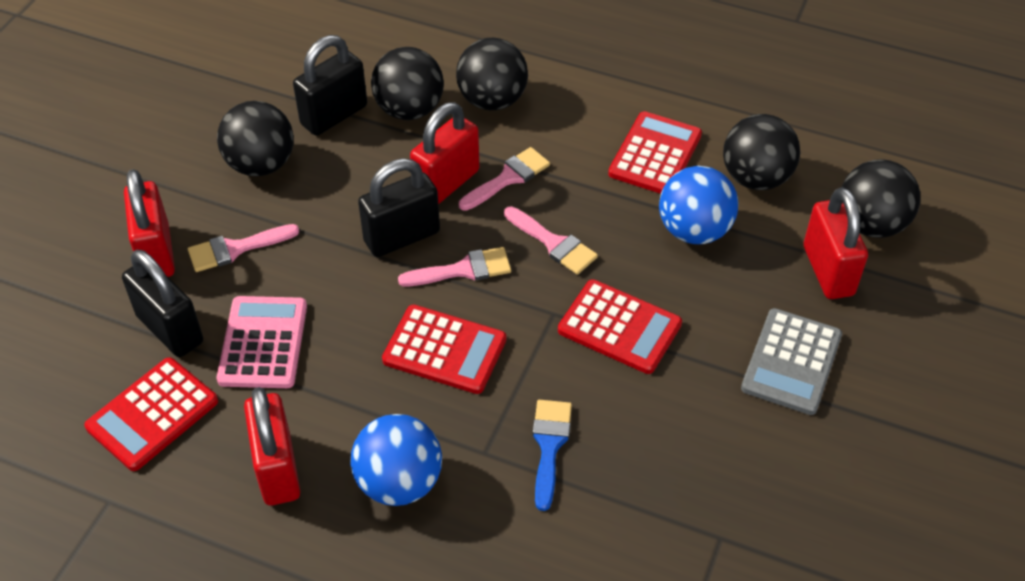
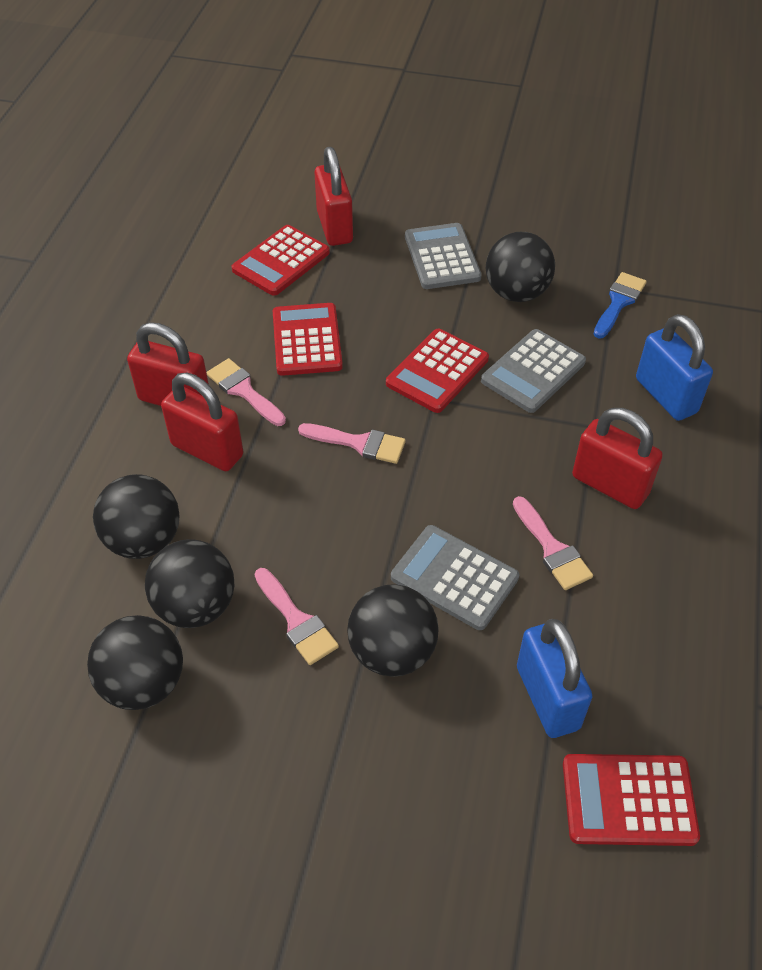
black padlock: [122,250,203,357] [293,35,367,136] [358,158,440,257] = 3 -> none = 0
blue ball: [351,414,442,506] [659,166,738,244] = 2 -> none = 0
blue padlock: none = 0 -> [517,619,592,738] [636,314,713,421] = 2
grey calculator: [741,308,842,415] = 1 -> [391,525,519,630] [405,223,482,289] [481,329,586,413] = 3
pink calculator: [217,296,307,388] = 1 -> none = 0

